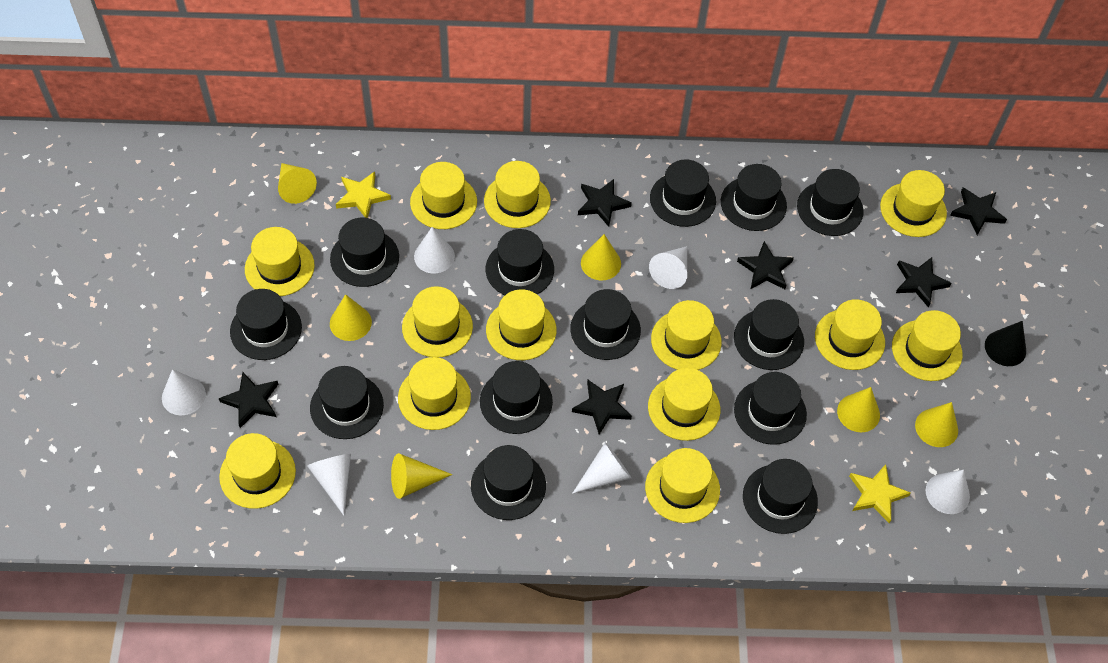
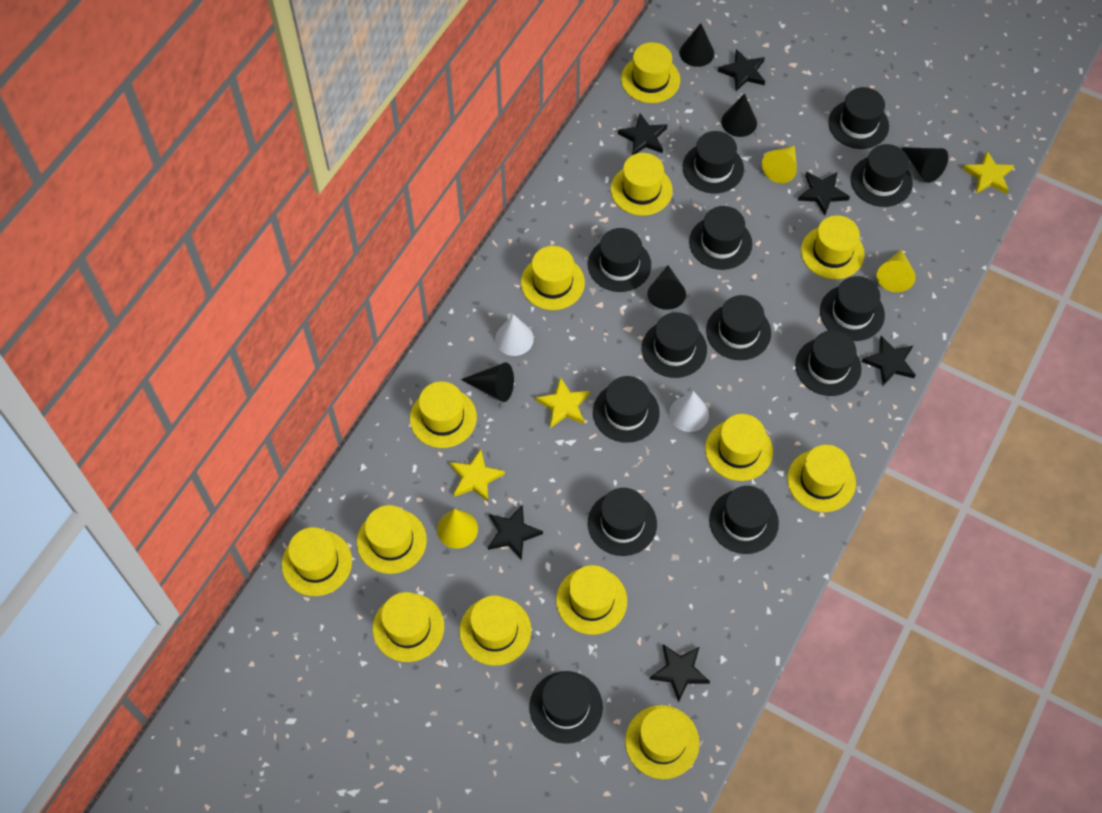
black cone: [985,321,1026,366] = 1 -> [461,362,514,402] [647,265,686,310] [680,23,714,67] [721,93,757,137] [901,147,948,183] = 5
white cone: [162,369,206,415] [307,454,351,515] [414,227,455,274] [572,442,632,494] [649,246,687,289] [926,470,970,514] = 6 -> [495,314,534,356] [669,391,709,432] = 2
yellow cone: [278,163,317,204] [330,294,372,341] [391,453,452,499] [581,234,621,281] [837,387,880,432] [915,402,958,447] = 6 -> [437,509,478,549] [762,146,797,183] [877,249,916,292] = 3
yellow star: [336,171,391,218] [849,464,911,524] = 2 -> [450,449,505,502] [536,377,590,428] [963,151,1015,194] = 3

